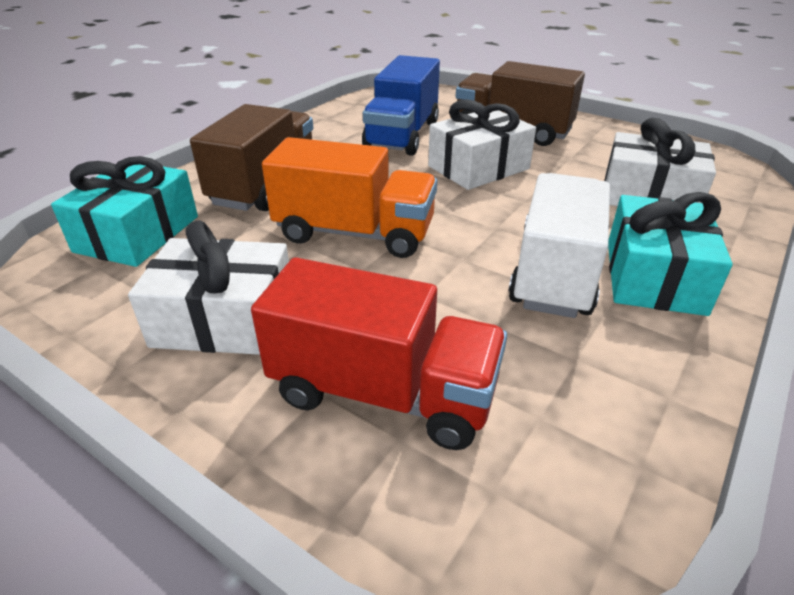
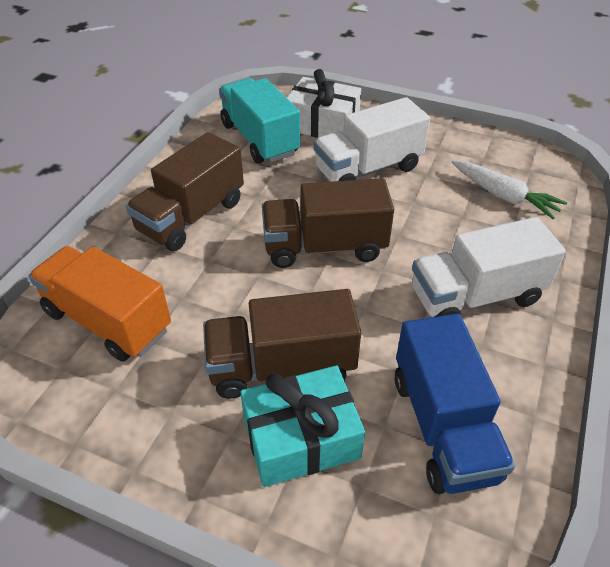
brown truck: [190,104,313,211] [456,61,585,146] = 2 -> [126,132,244,251] [203,289,361,399] [262,178,394,268] = 3
red truck: [251,257,507,450] = 1 -> none = 0
turquoise gift: [51,156,198,267] [608,192,733,316] = 2 -> [240,365,365,487] = 1
turquoise truck: none = 0 -> [219,78,300,163] = 1
white carrot: none = 0 -> [452,160,567,219] = 1
white gift: [128,220,289,355] [428,99,536,190] [604,118,716,206] = 3 -> [287,69,361,138] = 1
white truck: [508,173,610,318] = 1 -> [313,97,430,182] [412,217,566,317] = 2

